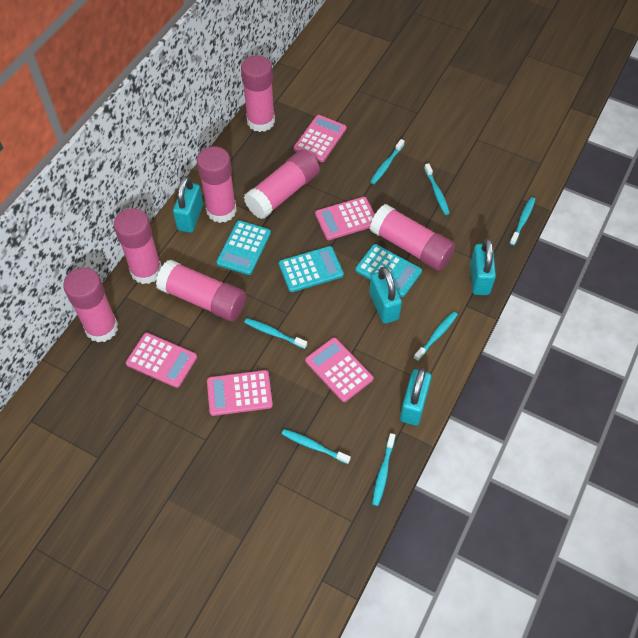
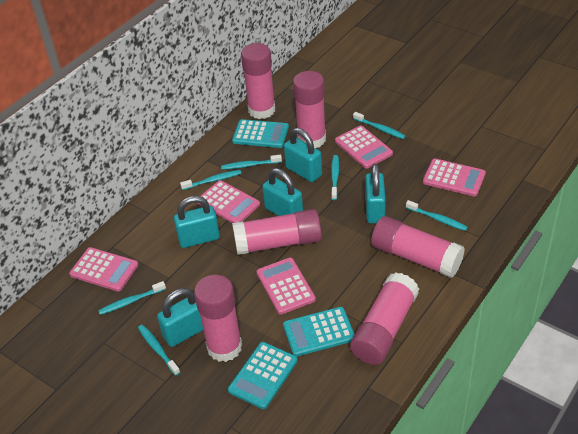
pink glue stick: [63,268,118,342] [114,208,162,284] [156,260,246,321] [197,146,237,223] [241,55,275,132] [244,150,320,219] [370,204,455,271] = 7 -> [194,275,242,362] [232,209,322,255] [241,43,275,119] [293,71,326,148] [350,272,419,365] [371,216,465,278] = 6
turquoise padlock: [173,176,203,233] [369,267,402,324] [400,368,432,425] [470,239,496,295] = 4 -> [157,288,203,347] [174,196,220,248] [262,168,303,216] [284,128,322,182] [365,164,386,223] = 5

